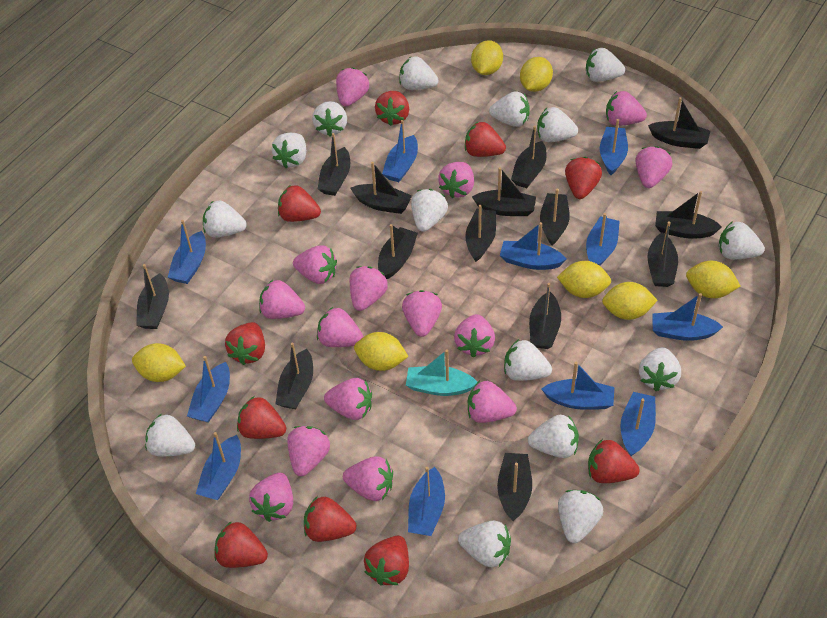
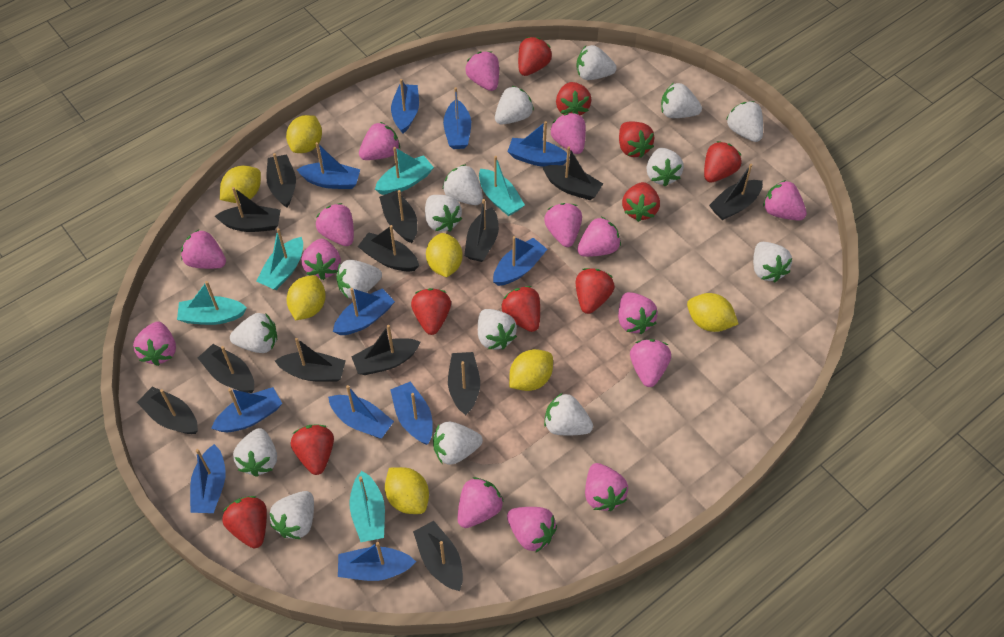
black boat: [136,264,169,329] [275,343,313,409] [318,133,350,196] [350,162,412,214] [378,224,418,279] [465,205,496,262] [472,167,536,216] [497,453,532,521] [511,126,547,188] [529,283,561,349] [540,189,570,246] [647,221,678,287] [648,97,710,149] [655,191,722,239] = 14 -> [137,387,198,434] [198,344,254,393] [215,187,281,232] [266,153,296,208] [275,338,346,382] [352,325,421,375] [358,225,419,272] [379,190,417,243] [413,521,463,591] [448,352,480,415] [464,199,499,262] [543,146,603,200] [709,164,763,220] = 13
turquoise boat: [406,349,477,396] = 1 -> [177,281,247,325] [256,228,303,290] [350,471,385,542] [375,147,434,195] [479,156,525,216] = 5

